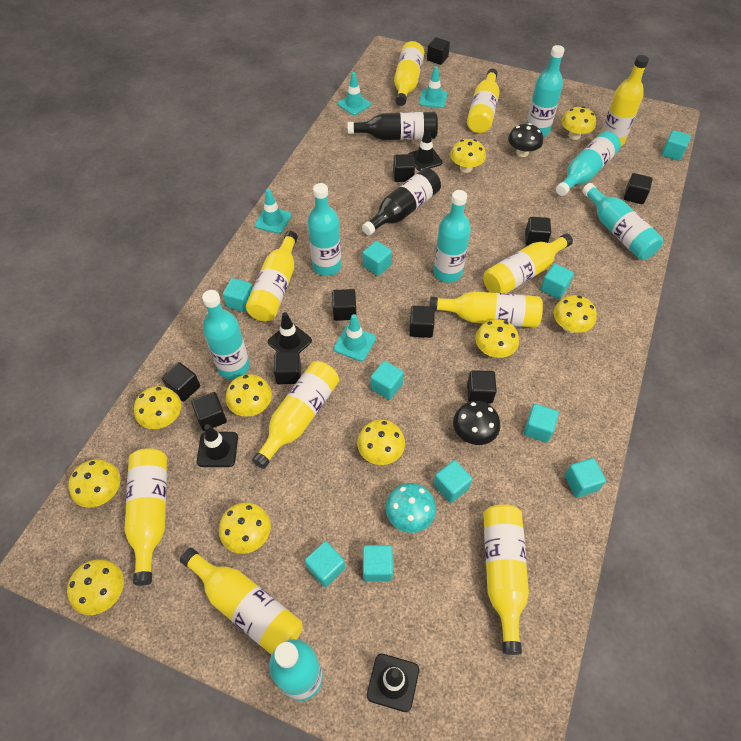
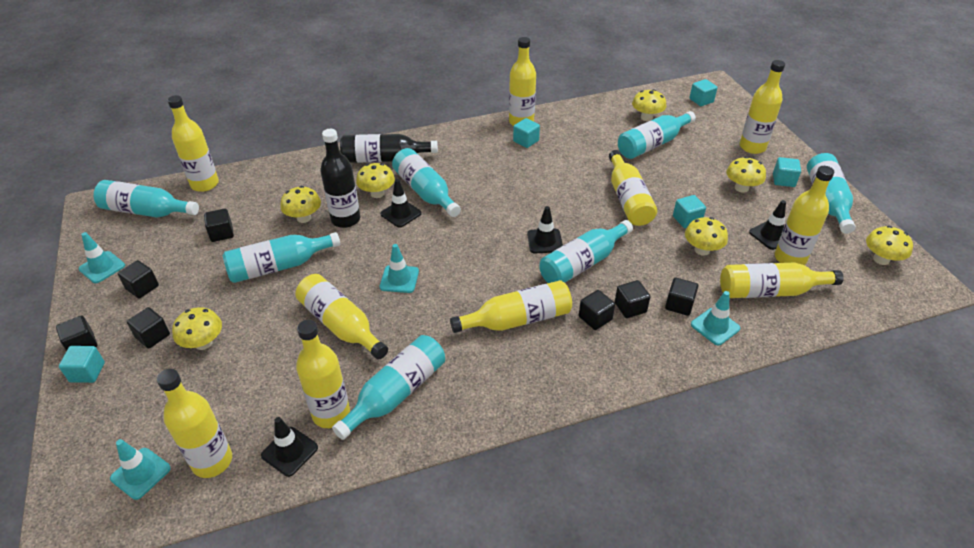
black cube: [162,362,200,402] [191,392,227,431] [274,352,301,385] [332,289,356,321] [393,154,415,182] [409,306,435,338] [427,37,450,65] [467,370,497,404] [525,217,551,246] [624,173,653,204] = 10 -> [56,315,97,351] [118,260,159,299] [127,307,170,349] [204,208,234,242] [579,290,615,330] [615,280,650,318] [665,278,699,316] = 7
black mushroom: [453,401,500,445] [508,123,543,157] = 2 -> none = 0
turquoise cube: [223,278,253,312] [305,541,345,587] [362,241,392,276] [363,545,393,581] [371,361,404,400] [434,460,472,503] [524,404,559,443] [540,264,574,299] [564,458,606,498] [661,130,691,161] = 10 -> [59,346,105,383] [513,118,540,148] [673,195,706,228] [689,79,718,106] [773,157,801,187] = 5
turquoise mushroom: [385,483,436,533] = 1 -> none = 0
yellow mushroom: [67,559,124,615] [68,459,120,508] [134,386,181,429] [219,502,271,554] [226,374,272,417] [357,420,405,465] [450,139,486,173] [475,319,519,358] [553,295,597,333] [561,106,596,140] = 10 -> [172,307,222,350] [280,186,321,223] [356,163,395,198] [632,89,666,121] [685,217,728,256] [726,157,766,193] [866,226,913,265] = 7

